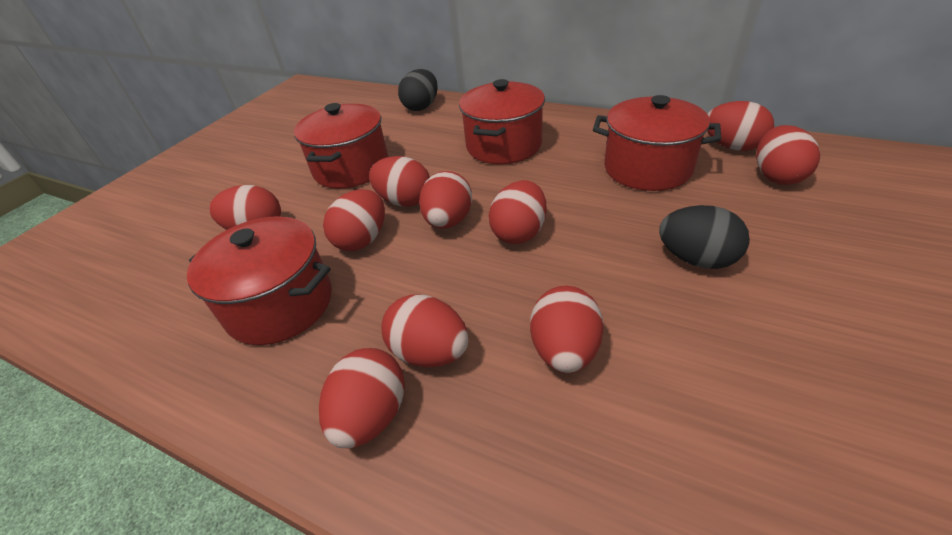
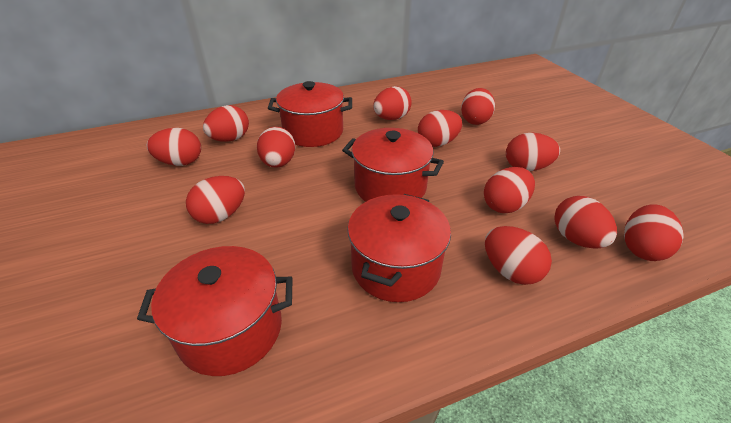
black egg: [398,69,438,111] [659,205,750,269] = 2 -> none = 0
red egg: [209,185,281,230] [319,348,405,448] [323,189,385,251] [369,156,430,207] [381,294,468,367] [419,171,472,229] [489,180,547,244] [530,286,604,373] [707,101,774,151] [756,125,820,185] = 10 -> [147,128,201,166] [186,176,245,224] [203,105,249,142] [257,127,295,168] [373,86,412,120] [418,110,462,147] [461,88,495,125] [484,167,535,213] [485,226,552,285] [506,133,560,171] [555,196,617,249] [624,204,683,261] = 12

